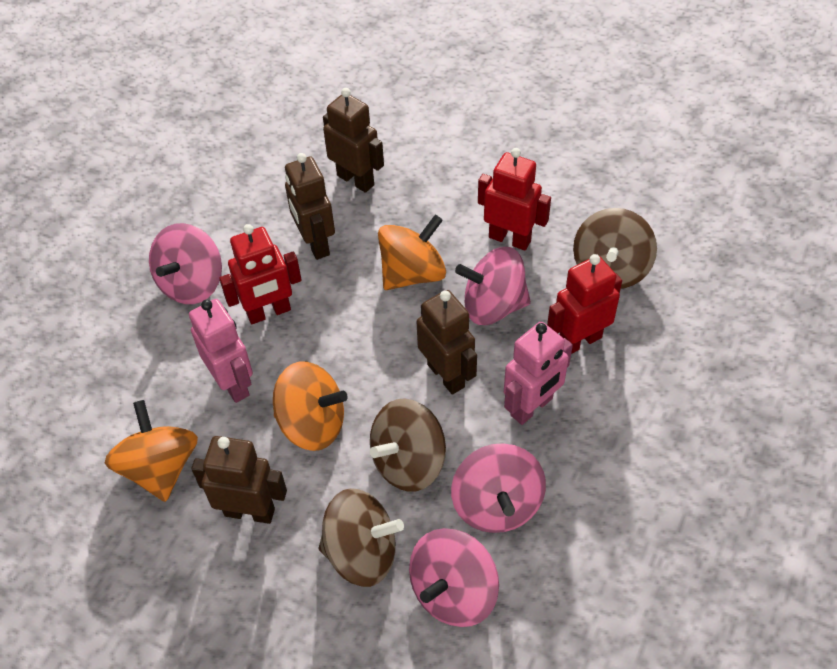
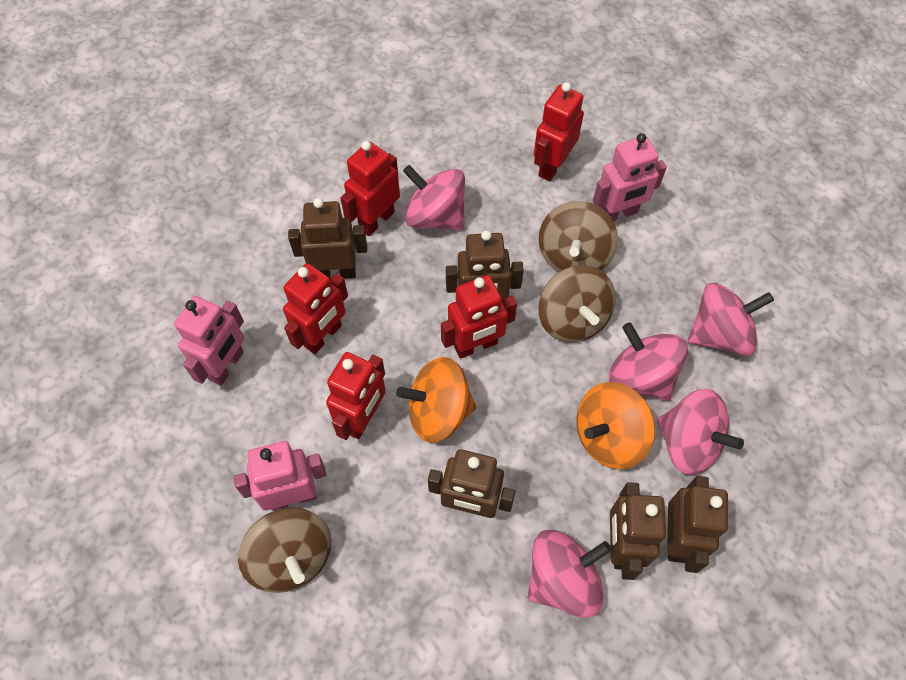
brown robot: [191,436,287,524] [285,153,335,260] [323,88,384,193] [417,290,477,395] = 4 -> [288,198,367,279] [428,449,516,518] [446,230,524,301] [610,482,666,580] [667,476,728,573] = 5
orange spinning top: [105,400,198,502] [273,361,348,451] [378,215,446,290] = 3 -> [396,357,476,443] [576,382,655,469] = 2
pink robot: [189,299,253,403] [504,322,573,425] = 2 -> [174,296,244,386] [233,441,327,511] [593,133,667,222] = 3
pink spinning top: [149,223,222,304] [409,528,499,627] [451,443,546,533] [455,247,531,325] = 4 -> [403,165,465,230] [528,530,612,618] [609,322,688,401] [657,389,744,475] [688,283,774,356] = 5
red robot: [219,224,302,324] [478,148,551,251] [547,254,622,354] = 3 -> [283,263,348,354] [326,352,386,440] [340,141,400,236] [441,275,517,359] [534,82,584,181] = 5

